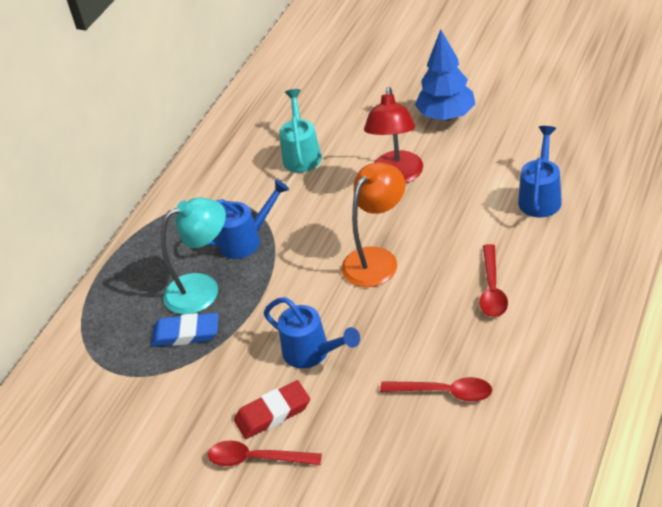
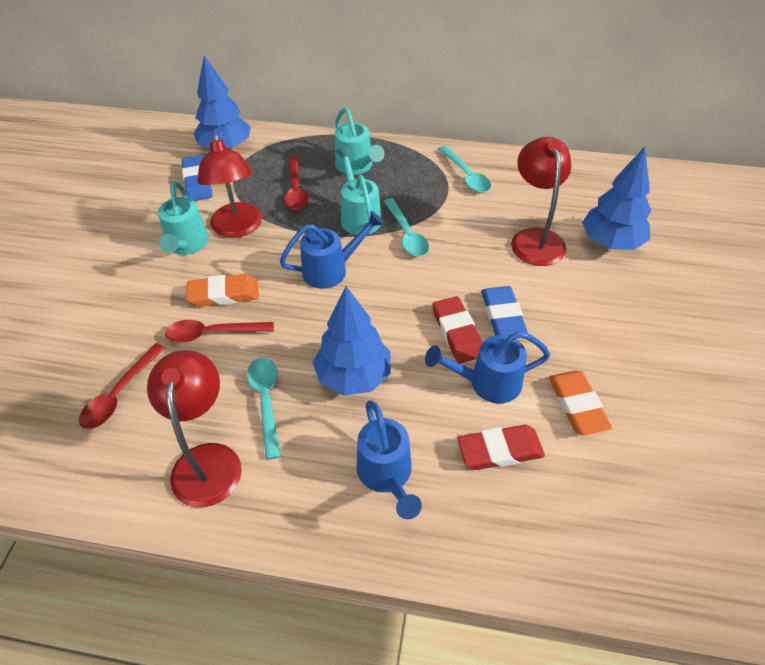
blue eraser: [151,313,219,347] = 1 -> [182,155,213,201] [481,286,528,336] = 2
blue tree: [415,29,475,121] = 1 -> [194,56,251,150] [313,286,391,396] [582,147,651,250] = 3
orange eraser: none = 0 -> [186,274,259,307] [549,371,612,436] = 2
orange lamp: [341,163,405,287] = 1 -> none = 0
red eraser: [234,380,310,439] = 1 -> [433,296,483,363] [458,425,545,470] = 2
red lamp: [364,87,423,183] = 1 -> [147,350,242,507] [197,133,262,238] [511,137,572,266] = 3
turquoise lamp: [161,198,226,314] = 1 -> none = 0
turquoise spoon: none = 0 -> [247,358,281,460] [384,198,429,257] [438,146,491,193] = 3
turquoise watering can: [279,89,322,173] = 1 -> [158,181,209,255] [335,108,385,175] [336,147,382,235] = 3

